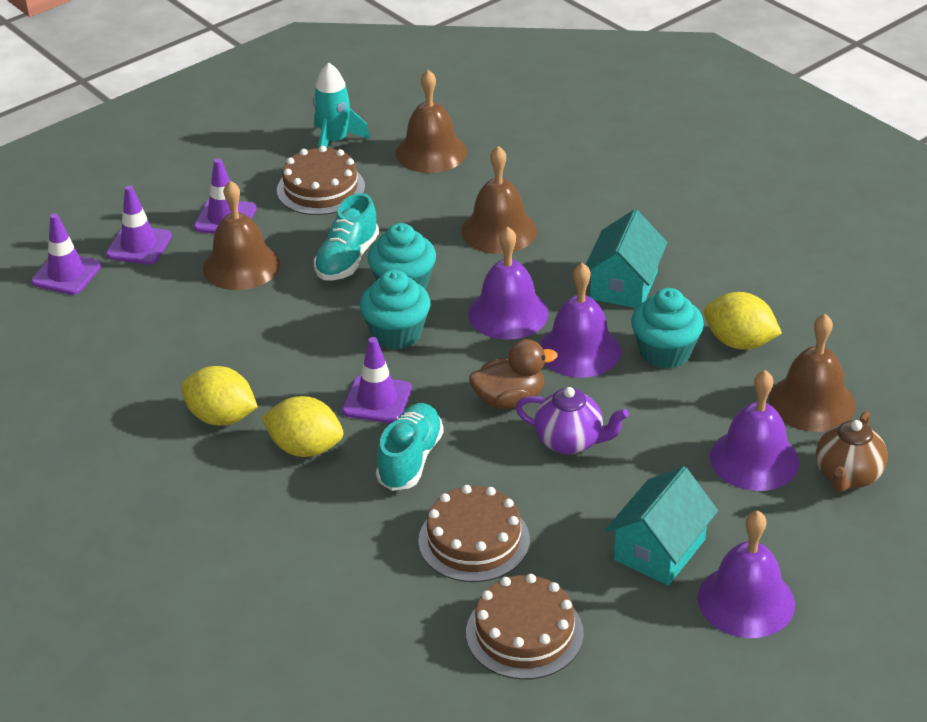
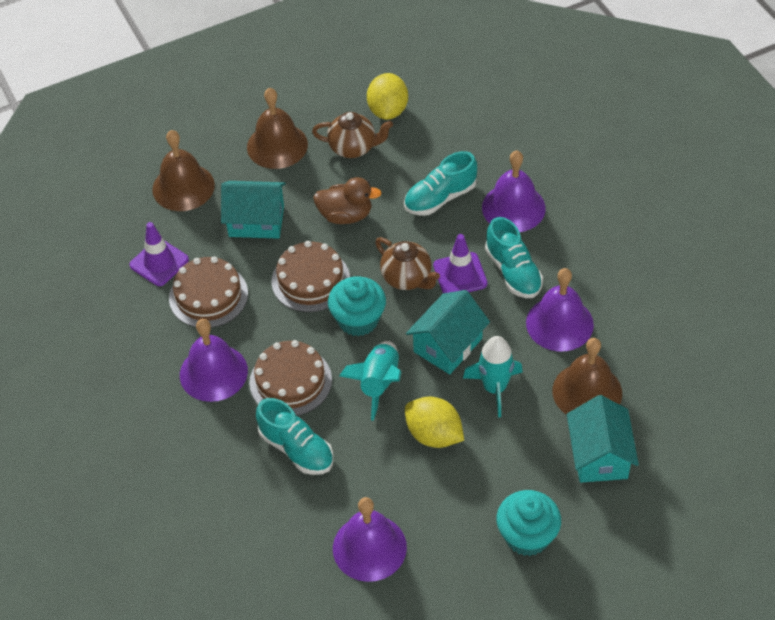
brown bell: [203,181,280,290] [396,70,467,173] [461,146,537,254] [769,314,856,432] = 4 -> [152,130,215,211] [247,88,308,169] [552,338,622,415] = 3
brown teapot: [816,411,888,492] = 1 -> [312,112,393,158] [375,237,440,290] = 2
purple teapot: [515,387,629,454] = 1 -> none = 0
purple traffic cone: [31,213,101,295] [106,185,172,265] [194,158,257,234] [342,337,412,423] = 4 -> [129,222,189,286] [433,234,488,293] = 2
turquoise cupcake: [360,270,431,350] [368,223,436,290] [631,288,704,369] = 3 -> [328,276,386,336] [496,490,561,556] = 2
turquoise house: [586,209,668,308] [605,466,718,586] = 2 -> [221,181,286,239] [406,290,490,374] [567,395,639,483] = 3
turquoise rocket: [313,62,370,148] = 1 -> [339,341,402,421] [463,336,523,417] = 2
turquoise shoe: [314,193,379,281] [376,403,444,491] = 2 -> [256,398,333,475] [404,151,477,216] [485,217,543,298] = 3
yellow lemon: [181,366,258,425] [261,396,343,457] [704,292,782,350] = 3 -> [367,73,408,120] [405,396,464,448] = 2

